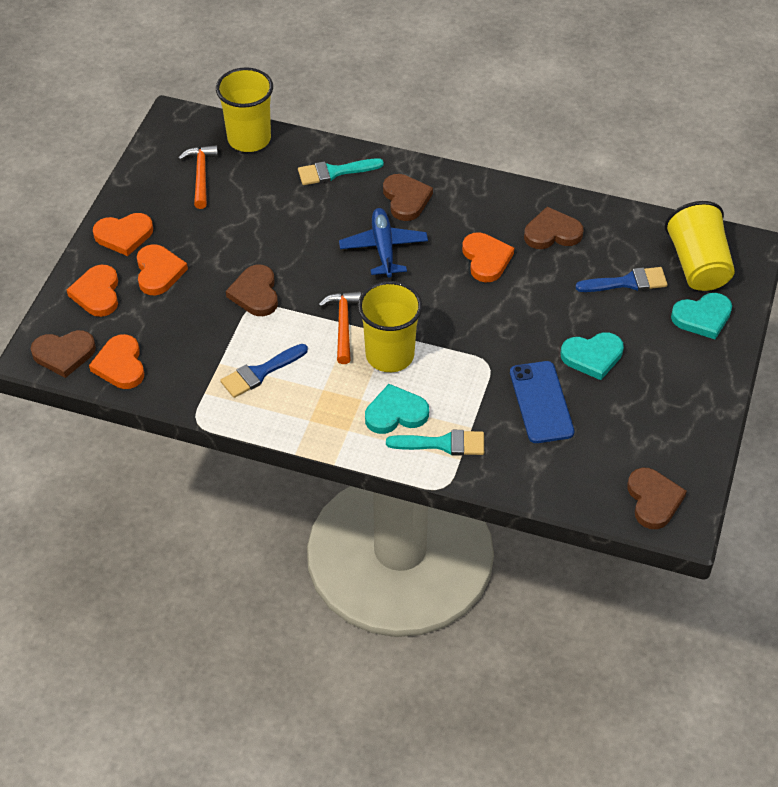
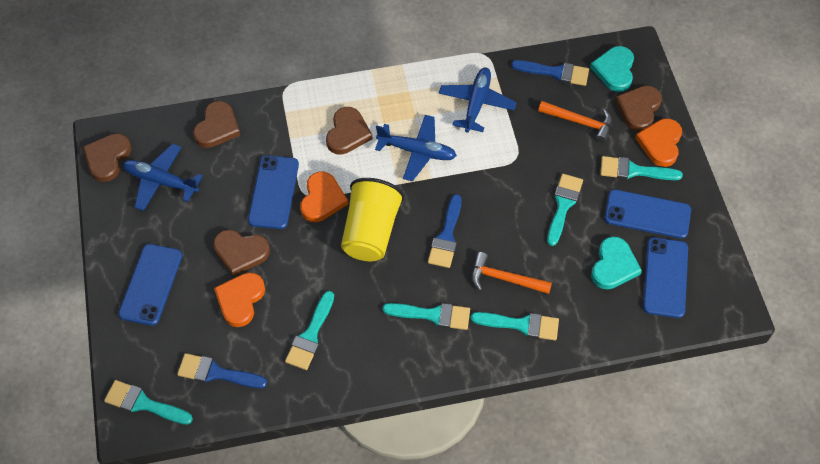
blue brush: [220,344,308,398] [575,267,668,292] = 2 -> [177,353,267,388] [428,194,462,268] [511,60,589,86] = 3
blue phone: [510,361,574,443] = 1 -> [118,244,182,326] [248,155,299,229] [604,190,691,239] [643,237,688,318] = 4
blue plane: [339,208,428,278] = 1 -> [123,144,203,211] [375,115,457,181] [439,67,517,133] = 3
orange heart: [67,265,118,317] [89,334,144,389] [93,213,153,256] [137,244,188,295] [462,232,514,282] = 5 -> [214,273,265,327] [300,172,348,222] [635,118,682,167] = 3
turquoise brush: [298,158,384,185] [386,430,484,456] = 2 -> [104,380,193,425] [285,291,334,370] [382,303,470,330] [471,312,559,340] [547,174,583,246] [600,156,683,180] = 6
turquoise heart: [365,384,429,434] [561,332,624,380] [671,293,732,339] = 3 -> [590,46,634,92] [591,236,642,289] = 2
yellow cup: [216,67,273,152] [358,281,422,372] [665,201,735,291] = 3 -> [341,178,404,261] = 1

